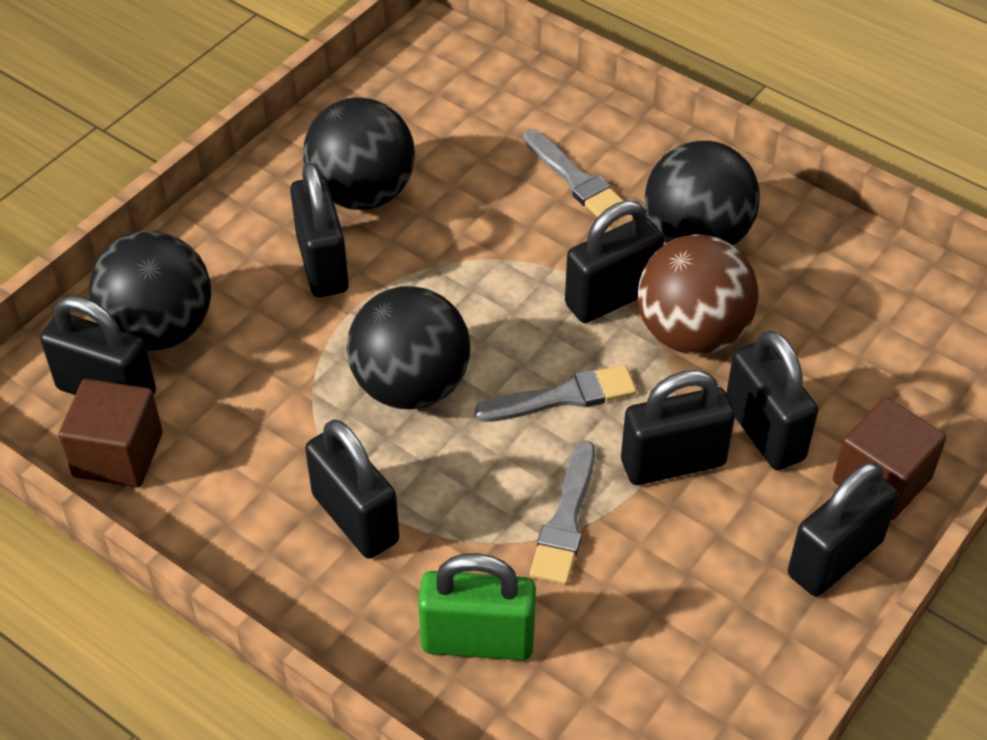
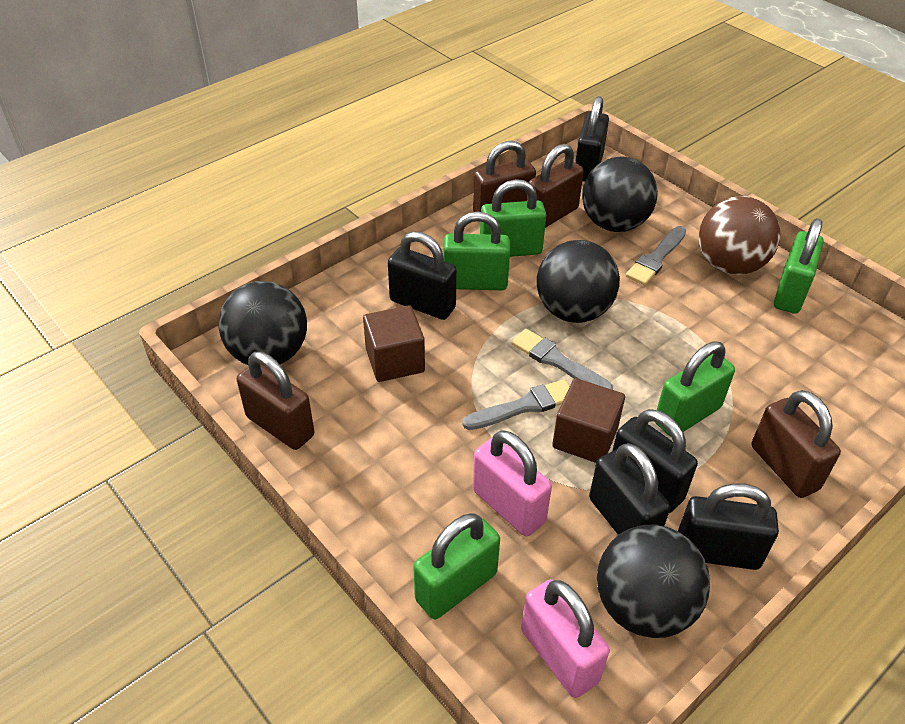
black padlock: [40,296,156,395] [290,162,349,297] [305,419,399,559] [565,201,664,323] [621,370,735,485] [726,330,818,470] [788,462,898,596] = 7 -> [388,231,457,320] [575,96,609,182] [589,443,670,535] [612,409,698,513] [678,483,779,570] = 5
brown padlock: none = 0 -> [237,352,315,450] [473,141,536,212] [526,144,584,228] [751,390,841,498] = 4
green padlock: [418,553,536,660] = 1 -> [413,513,500,619] [443,212,510,290] [480,179,546,257] [655,341,735,436] [774,218,824,314] = 5
pink padlock: none = 0 -> [473,430,552,536] [521,579,610,698] = 2

